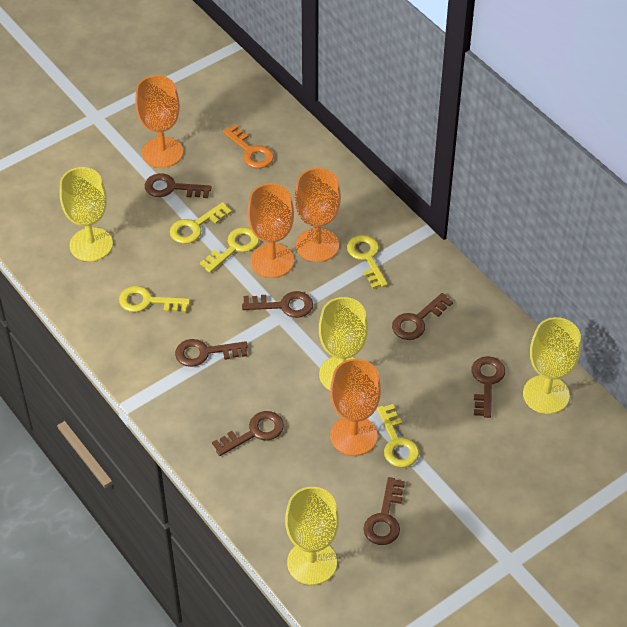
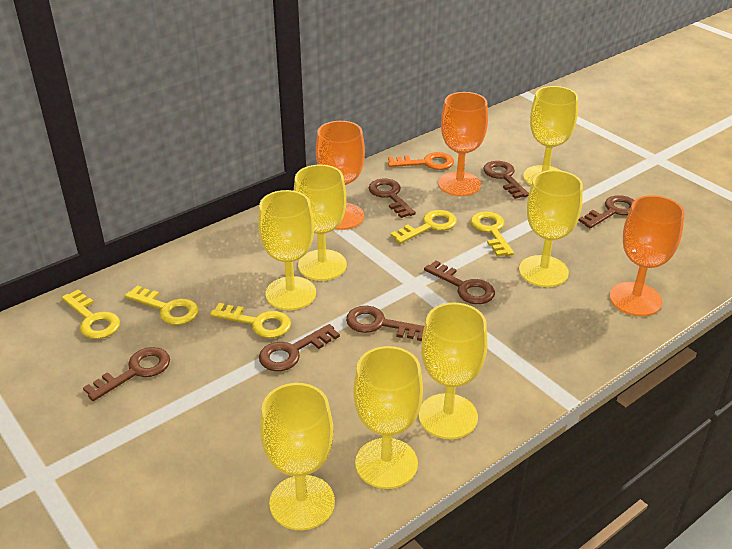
orange goblet: [135,75,183,168] [248,183,294,278] [295,168,341,262] [330,359,381,456] = 4 -> [316,121,365,230] [438,92,488,196] [610,195,685,316] = 3
yellow goblet: [60,167,113,262] [285,487,339,585] [319,297,368,390] [523,317,581,414] = 4 -> [258,190,316,310] [260,383,335,530] [294,165,347,281] [353,346,423,489] [419,302,487,439] [519,170,583,287] [523,86,578,185] = 7

